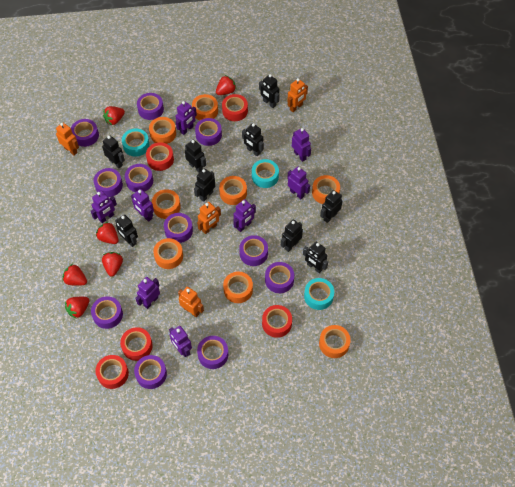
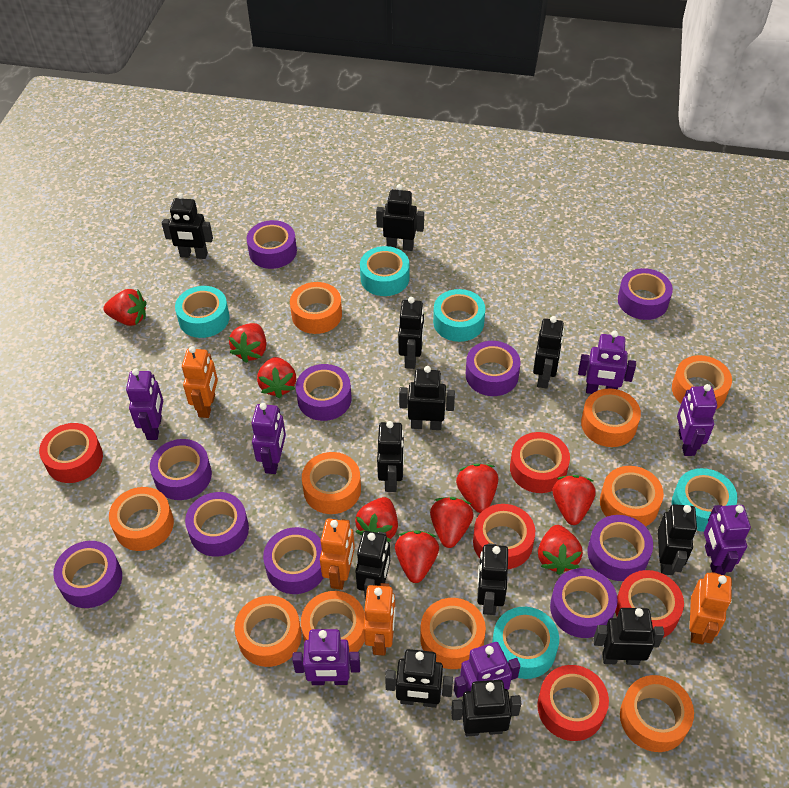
black robot: [102,135,125,168] [115,214,138,247] [185,140,206,173] [194,168,215,202] [242,123,264,156] [259,74,280,108] [281,219,303,252] [303,241,328,273] [320,190,343,223] = 9 -> [162,193,213,259] [355,531,390,600] [376,184,424,251] [377,421,404,492] [385,649,453,708] [398,297,424,369] [399,366,455,430] [451,680,521,736] [477,543,508,615] [533,316,564,389] [593,608,664,665] [658,504,697,575] = 12
orange tape: [149,117,176,144] [152,189,181,219] [153,238,183,269] [192,94,218,121] [219,176,247,205] [223,272,253,303] [312,175,340,204] [319,325,351,358] = 8 -> [109,487,174,551] [234,596,302,667] [290,282,342,334] [301,591,365,653] [302,452,361,514] [420,598,486,669] [581,388,641,447] [600,466,664,527] [620,675,694,752] [672,355,732,409] = 10
purple robot: [91,191,117,223] [131,189,154,222] [135,277,160,309] [169,326,192,357] [176,101,197,135] [233,199,256,232] [287,166,310,199] [292,128,311,162] = 8 -> [126,369,163,440] [252,403,286,474] [292,629,360,685] [454,642,520,698] [578,331,636,394] [677,384,717,456] [704,505,751,575] = 7
purple tape: [71,119,99,147] [91,296,123,329] [93,168,123,197] [125,164,153,192] [134,355,167,389] [137,93,164,120] [164,213,193,243] [195,118,222,146] [197,336,228,369] [239,235,268,266] [265,262,294,293] = 11 -> [53,541,122,608] [150,439,212,500] [185,492,249,557] [247,220,297,269] [263,527,324,594] [296,364,351,421] [466,341,521,396] [550,568,618,638] [588,515,653,581] [618,268,673,320] = 10
red strawberry: [63,264,87,286] [65,297,89,319] [96,221,119,244] [102,252,123,276] [103,106,125,125] [216,75,237,95] = 6 -> [103,289,147,326] [229,323,267,363] [257,357,296,398] [355,497,398,542] [395,530,439,583] [430,497,474,548] [456,463,498,513] [538,525,583,575] [552,475,596,525] = 9
turquoise tape: [122,129,150,157] [252,159,279,188] [304,278,334,310] = 3 -> [175,286,230,338] [360,246,410,296] [433,289,485,342] [492,607,559,679] [672,468,738,532] = 5

